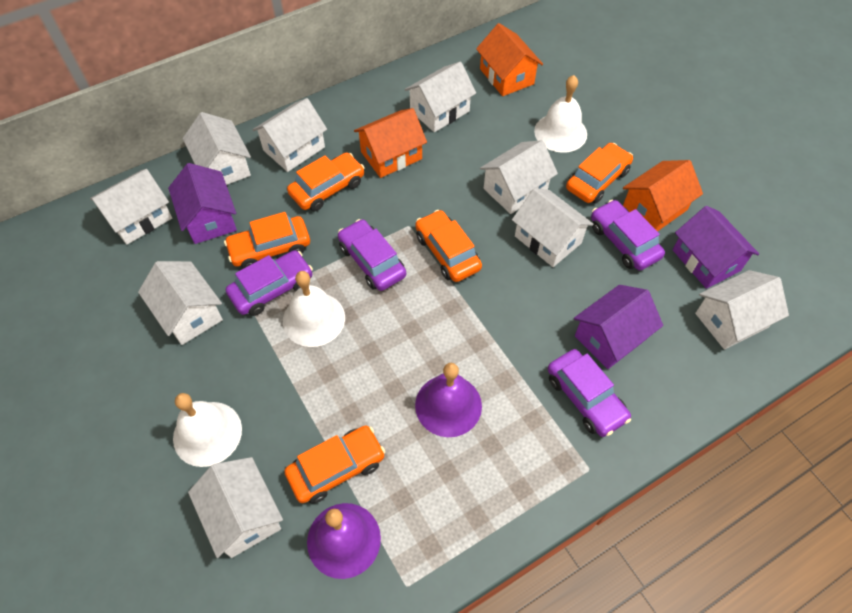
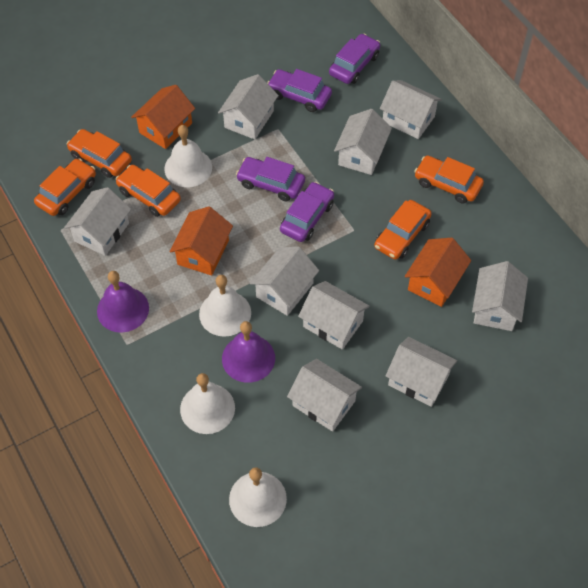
purple house: [168,163,237,244] [574,285,663,369] [673,206,759,289] = 3 -> none = 0
white bell: [173,393,242,467] [283,271,345,347] [534,75,587,153] = 3 -> [164,125,212,187] [180,373,235,434] [199,275,251,337] [229,467,287,527] = 4

